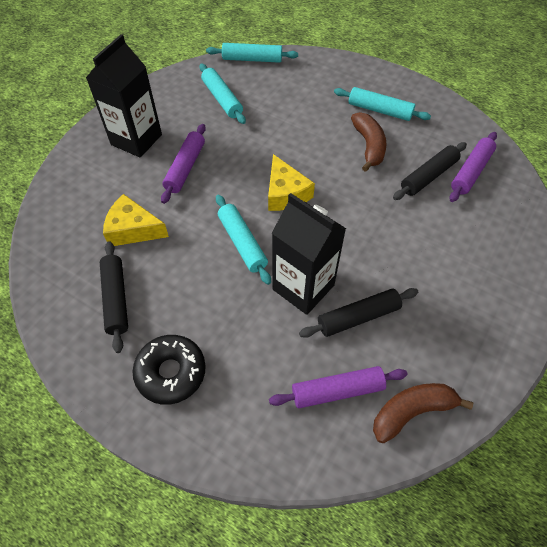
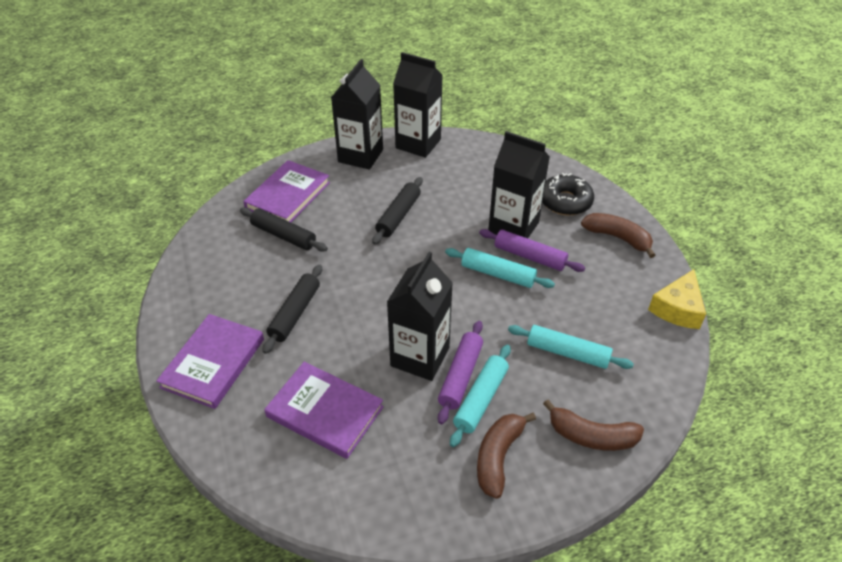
black carton: [86,34,162,158] [272,193,346,315] = 2 -> [331,59,383,170] [387,252,453,381] [393,52,443,158] [488,131,550,238] = 4
brown banana: [351,112,387,172] [373,383,473,443] = 2 -> [477,413,536,499] [543,400,644,451] [581,213,655,258] = 3
purple book: none = 0 -> [156,314,264,409] [243,160,330,222] [264,362,384,459] = 3
purple rolling pin: [161,124,206,204] [269,366,408,408] [449,132,497,202] = 3 -> [438,321,483,424] [479,229,585,272] = 2
turquoise rolling pin: [199,63,246,124] [206,43,298,63] [216,195,271,285] [334,87,431,121] = 4 -> [445,248,555,288] [450,345,511,447] [508,325,634,369] = 3
yellow cheese: [103,194,169,246] [268,154,315,211] = 2 -> [648,269,706,329] = 1

